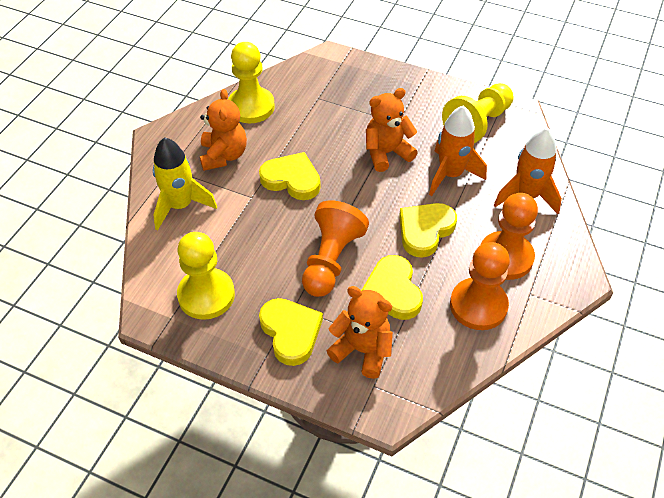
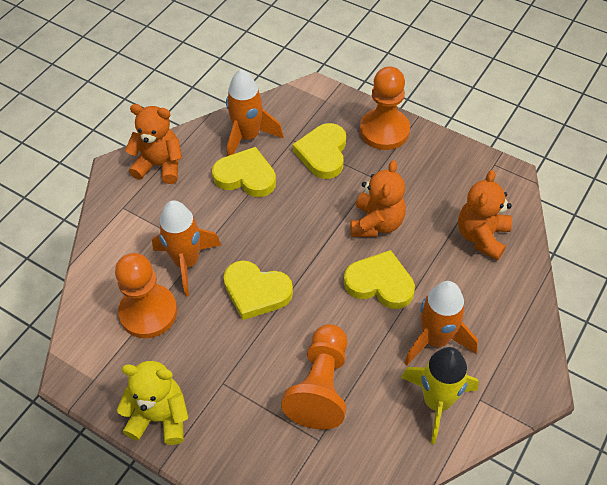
orange rocket: [429,105,487,196] [494,127,562,214] = 2 -> [152,200,221,297] [226,69,284,156] [405,281,478,365] = 3
yellow pawn: [177,232,235,320] [228,42,275,123] [442,83,514,143] = 3 -> none = 0
yellow teddy bear: none = 0 -> [117,361,189,445] = 1

